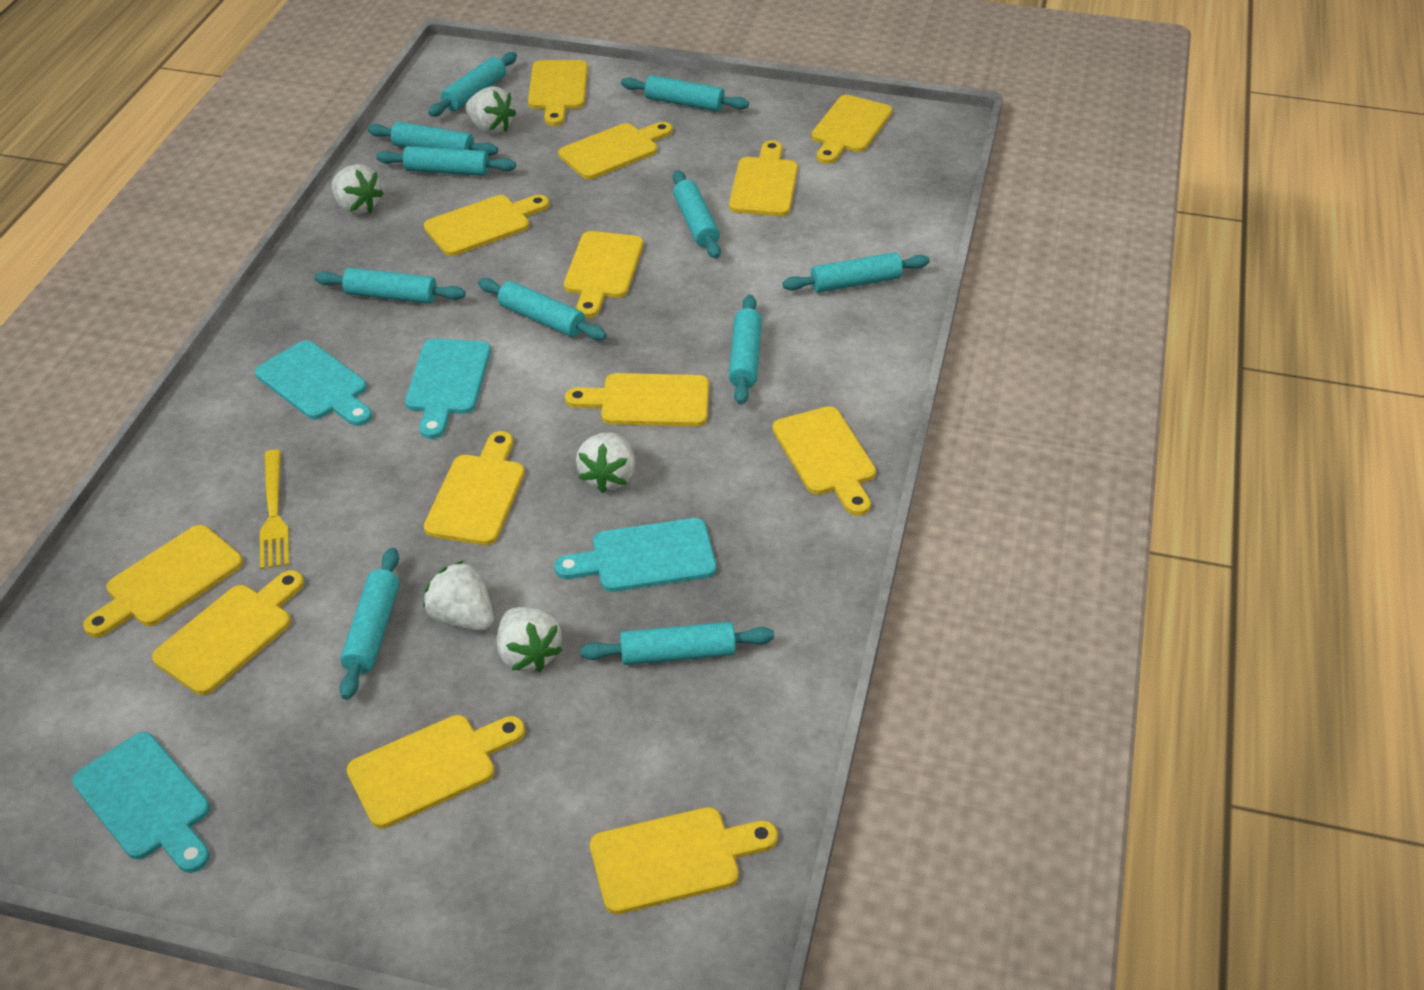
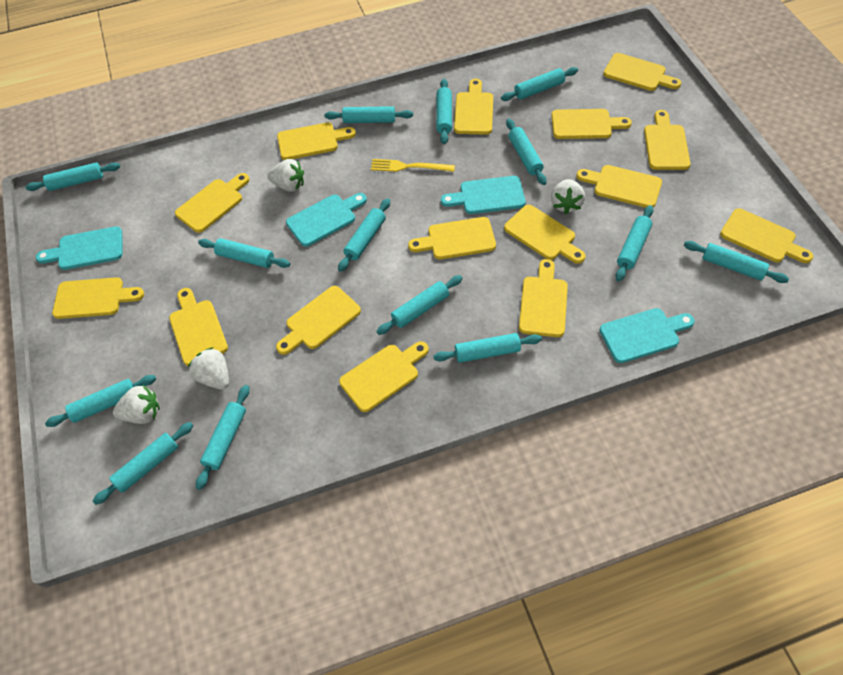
turquoise rolling pin: [315,268,465,304] [340,548,400,700] [367,122,498,156] [376,146,516,176] [428,52,517,117] [478,278,607,340] [580,622,774,665] [621,75,749,111] [673,170,721,259] [729,295,762,405] [782,252,930,293] = 11 -> [26,162,120,191] [45,375,156,427] [93,422,194,505] [196,385,250,490] [198,238,290,268] [324,106,413,123] [338,198,390,272] [376,275,463,335] [434,333,542,363] [436,79,452,144] [501,67,578,101] [506,119,547,185] [615,205,654,282] [684,241,789,283] = 14
white strawberry: [332,164,384,214] [423,561,494,631] [465,86,516,134] [497,607,563,672] [576,432,635,493] = 5 -> [113,385,160,424] [188,347,229,389] [267,159,304,192] [551,179,585,214] = 4
yellow cutting board: [83,525,243,637] [152,570,304,695] [347,715,525,828] [424,195,549,256] [424,431,525,545] [528,60,588,126] [558,122,673,179] [564,231,643,318] [565,373,709,426] [590,807,778,914] [729,140,798,216] [772,406,876,516] [811,95,892,164] = 13 -> [52,277,144,319] [169,288,228,366] [175,173,250,233] [276,286,361,355] [277,122,356,160] [339,341,429,412] [408,217,496,259] [454,79,493,135] [504,205,586,264] [519,259,568,337] [551,109,632,139] [576,165,662,208] [603,53,681,91] [644,110,691,170] [720,208,813,263] = 15

